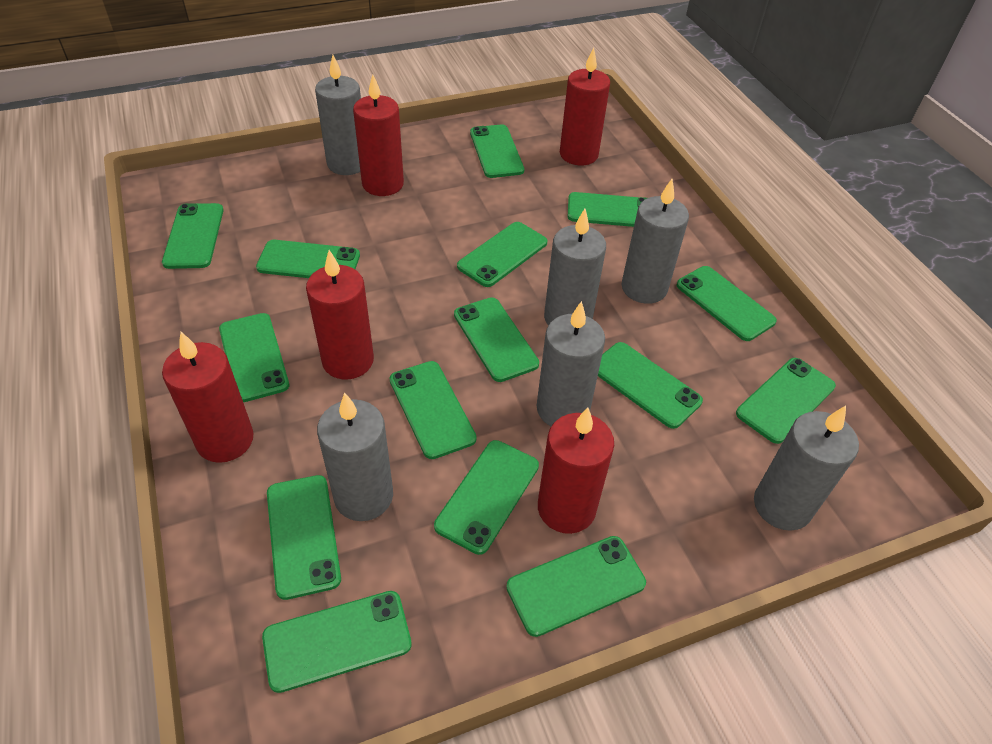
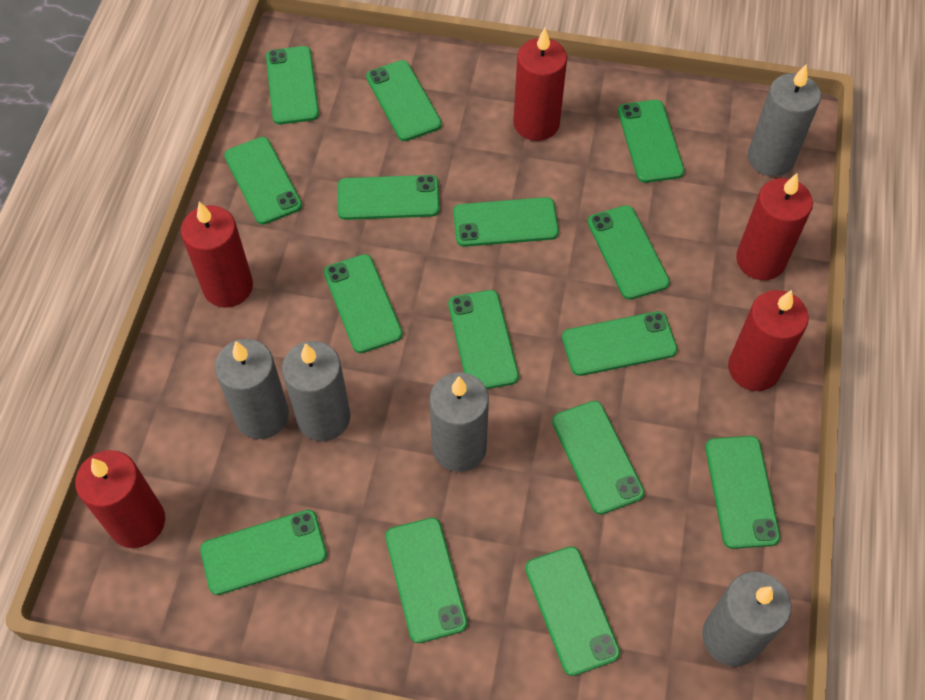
grey candle: [315,55,361,175] [317,392,393,521] [537,301,605,426] [544,209,606,326] [621,179,689,304] [754,406,859,531] = 6 -> [215,339,289,439] [282,341,351,441] [429,372,489,472] [702,572,791,667] [748,64,821,176] = 5

